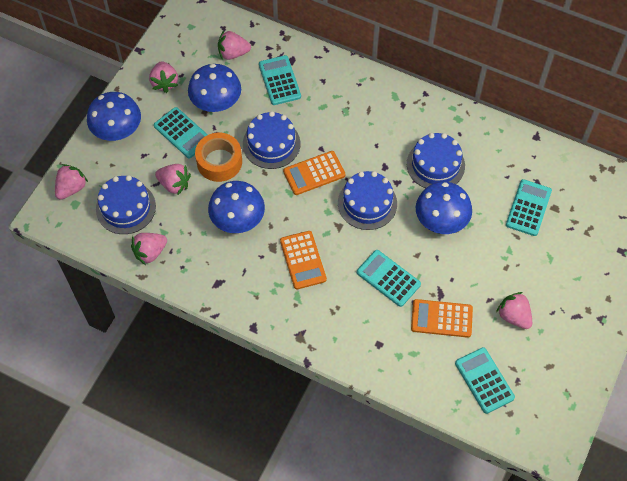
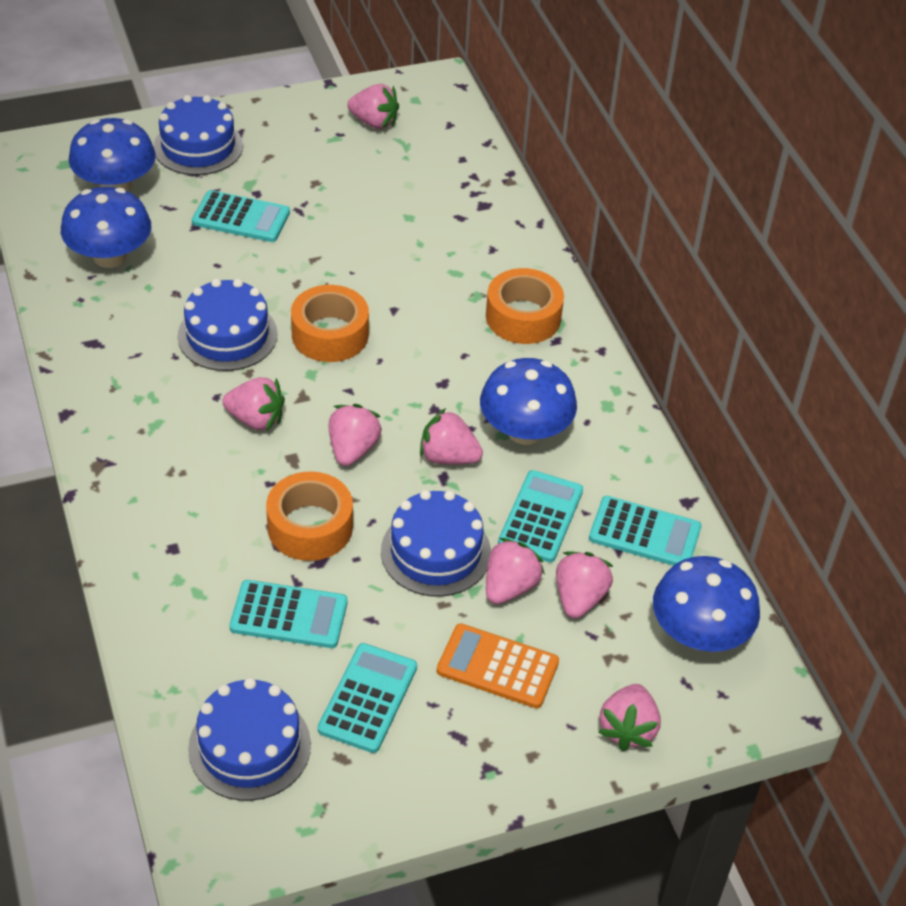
orange calculator: [280,231,327,289] [283,151,345,195] [411,299,473,338] = 3 -> [437,623,559,708] = 1
orange tape: [195,133,242,182] = 1 -> [266,471,353,561] [291,285,369,362] [486,268,564,344] = 3
pink strawberry: [55,164,88,200] [131,233,167,265] [149,61,178,93] [155,164,191,195] [218,30,251,60] [496,292,532,329] = 6 -> [222,377,285,431] [329,404,382,466] [347,84,399,129] [420,408,483,465] [486,538,545,604] [556,551,613,618] [598,684,661,751] = 7

